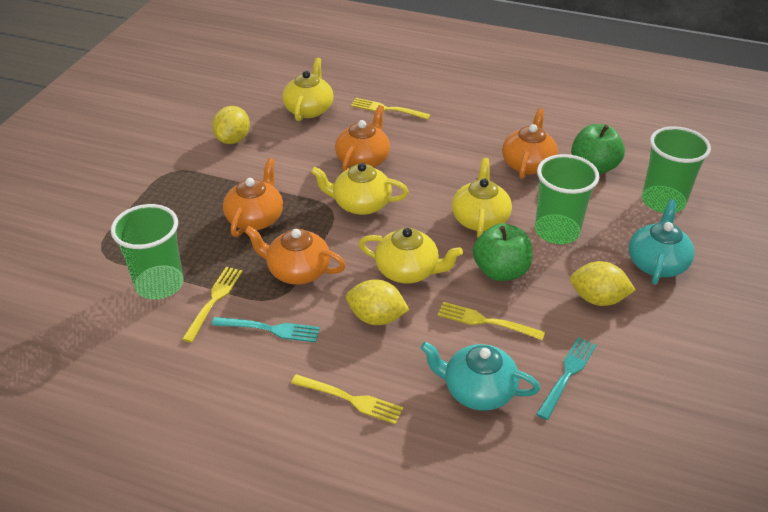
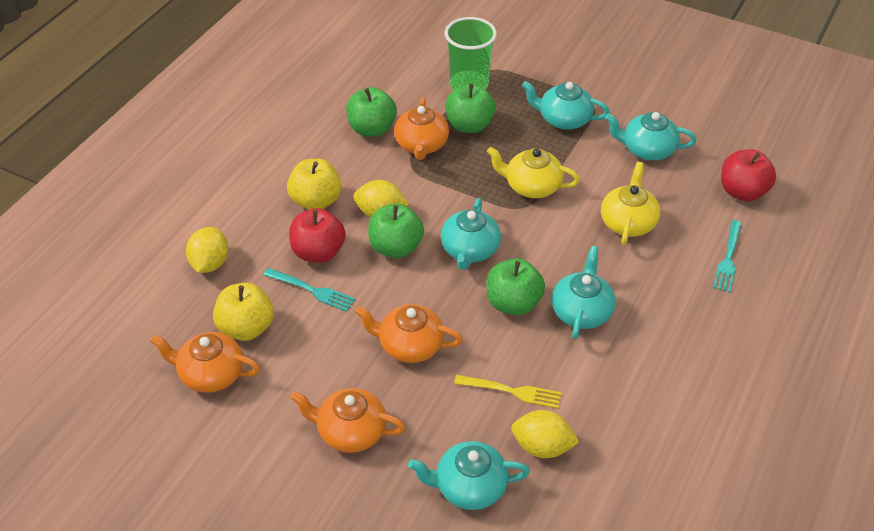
green apple: [473,223,532,281] [571,124,625,174] = 2 -> [346,87,397,137] [368,203,424,258] [445,84,496,133] [487,258,545,315] = 4
green cup: [111,204,184,300] [535,154,599,244] [642,126,711,213] = 3 -> [445,17,497,90] = 1
red apple: none = 0 -> [289,208,345,263] [721,149,776,202] = 2
turquoise teapot: [420,342,540,411] [629,200,694,285] = 2 -> [408,441,530,510] [441,198,501,270] [522,81,610,130] [552,246,616,339] [605,112,696,161] = 5
yellow apple: none = 0 -> [213,283,274,341] [287,159,342,210] = 2
yellow fork: [182,267,243,343] [291,374,403,424] [351,98,431,120] [437,302,545,340] = 4 -> [454,375,562,409] = 1
yellow teapot: [282,57,334,121] [311,163,409,215] [359,228,463,283] [452,158,512,238] = 4 -> [487,147,580,198] [601,162,660,245] = 2

